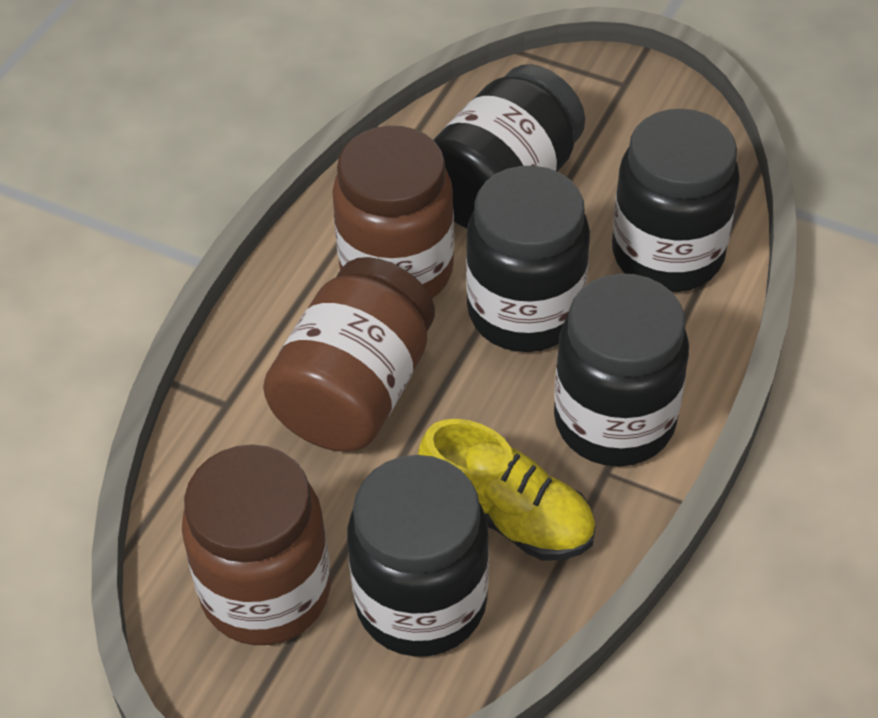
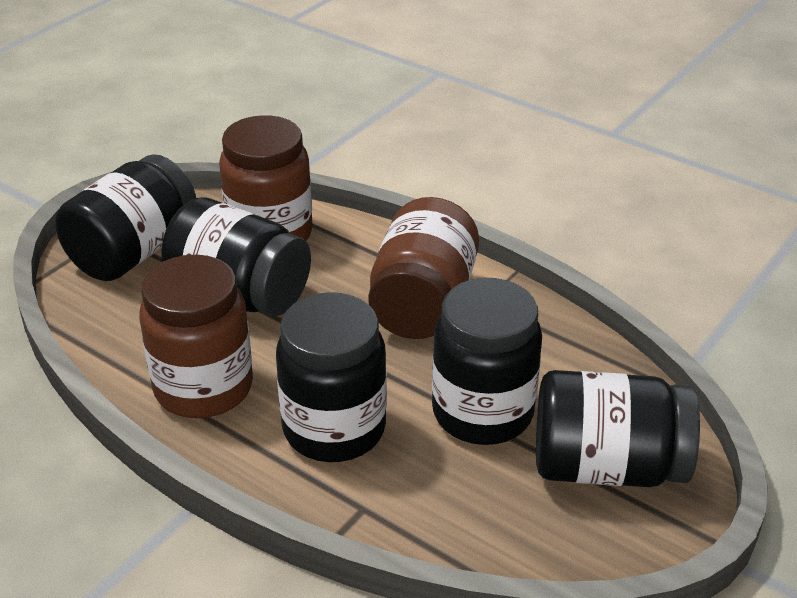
yellow shoe: [418,419,596,560] = 1 -> none = 0

